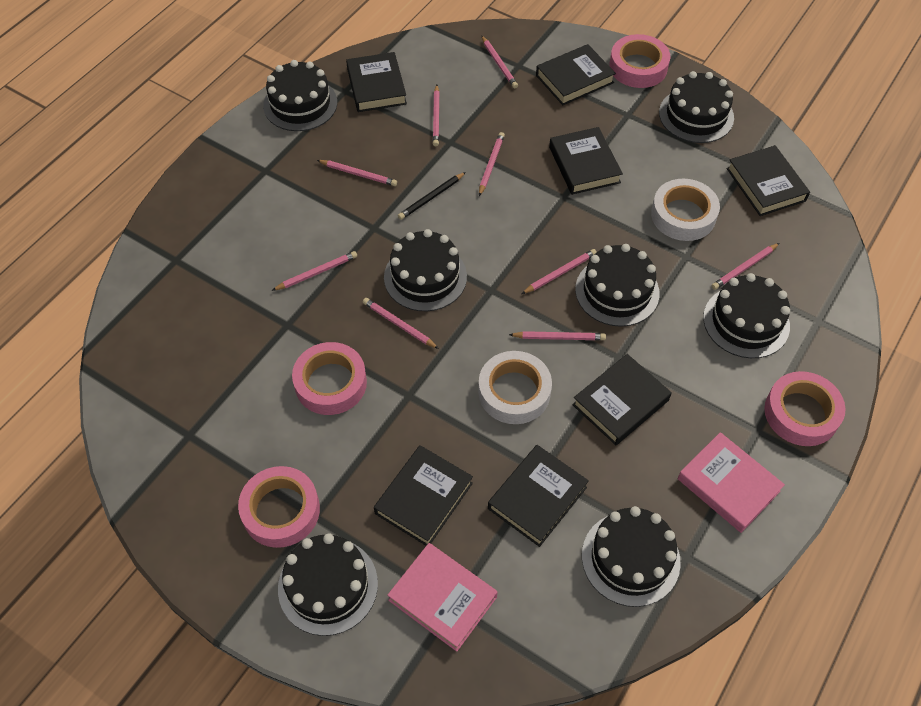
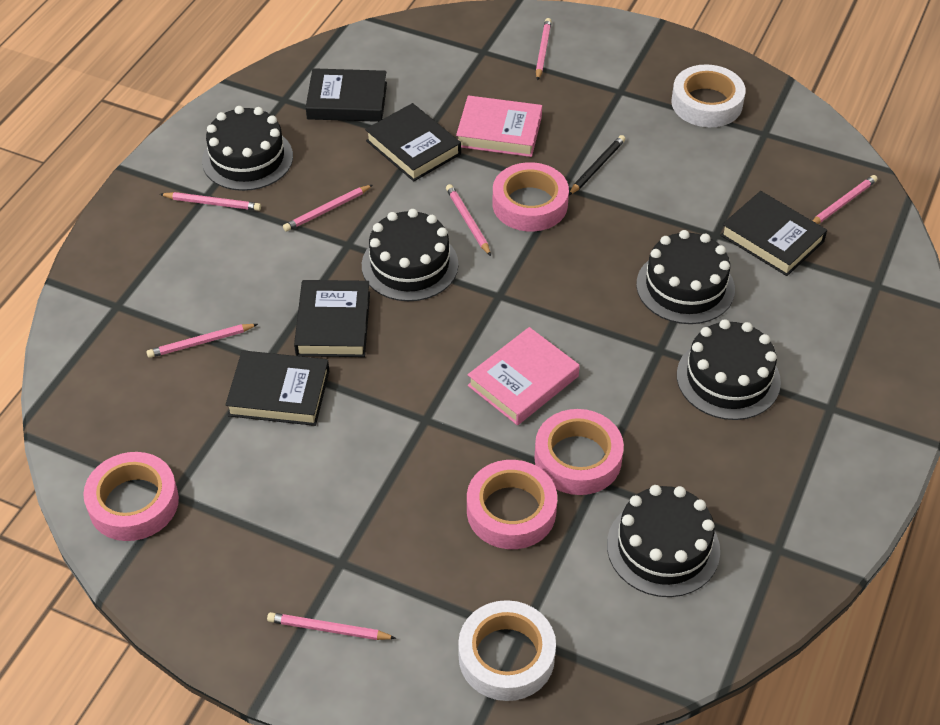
black book: [346,52,407,112] [374,445,473,546] [488,445,589,547] [536,44,616,105] [549,127,623,195] [572,354,672,445] [727,145,810,216] = 7 -> [225,350,329,426] [294,280,370,357] [306,68,387,122] [365,103,461,182] [720,191,827,276] = 5
black cake: [263,60,337,131] [278,533,378,636] [384,229,467,311] [575,244,660,327] [582,506,681,607] [659,71,734,143] [703,273,790,358] = 7 -> [202,106,293,191] [362,209,458,301] [607,485,720,597] [636,230,735,324] [677,319,781,420] = 5
pink pencil: [272,251,357,291] [317,160,397,186] [363,298,439,349] [433,85,440,146] [479,132,505,196] [481,35,518,88] [509,331,606,340] [522,249,597,294] [711,243,779,290] = 9 -> [147,324,258,358] [160,192,261,211] [267,612,396,640] [283,185,373,231] [446,184,491,256] [536,18,552,81] [812,175,878,224] = 7

